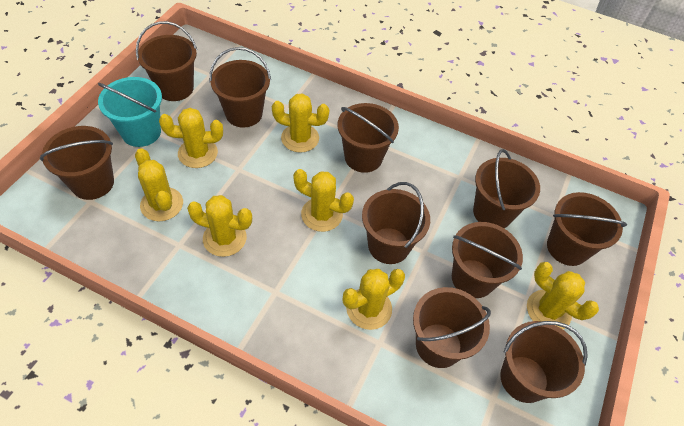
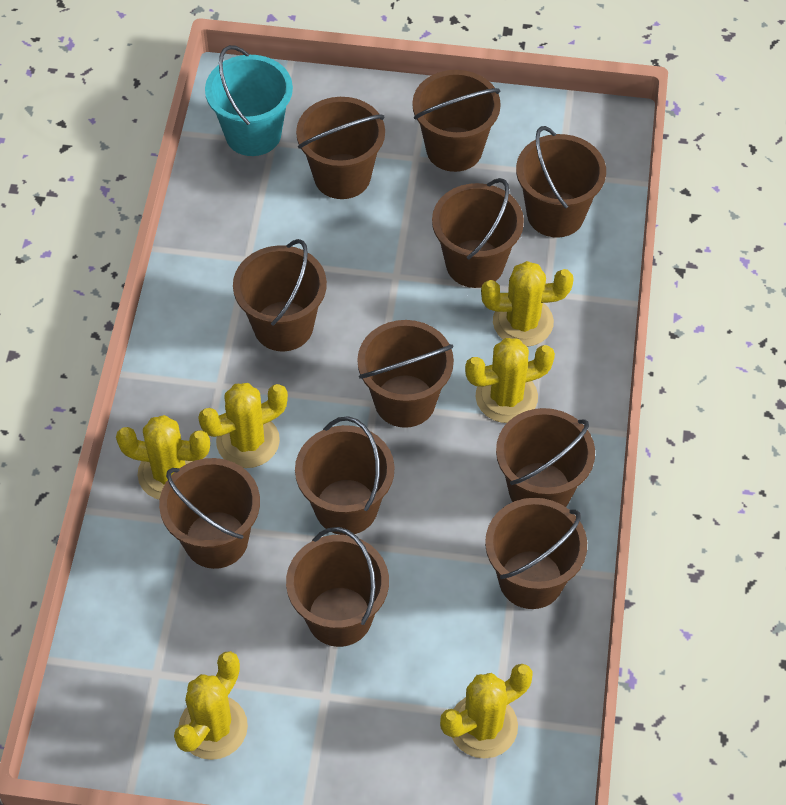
brown bucket: [40,126,114,200] [136,21,197,101] [209,47,271,128] [338,103,399,173] [362,182,430,264] [413,287,491,368] [452,222,523,298] [473,149,540,228] [500,321,588,403] [547,192,627,266] = 10 -> [159,458,260,569] [233,239,327,351] [286,527,389,647] [295,416,395,535] [296,97,385,199] [357,320,454,428] [412,70,501,172] [432,178,524,288] [485,498,587,609] [496,408,595,507] [516,126,606,237] = 11
yellow cactus: [135,148,183,221] [159,108,223,168] [187,195,252,257] [272,93,330,153] [293,169,354,232] [343,269,405,330] [527,262,599,329] = 7 -> [116,415,210,500] [174,651,248,760] [198,383,288,468] [440,664,533,758] [465,338,555,423] [481,261,574,347] = 6

